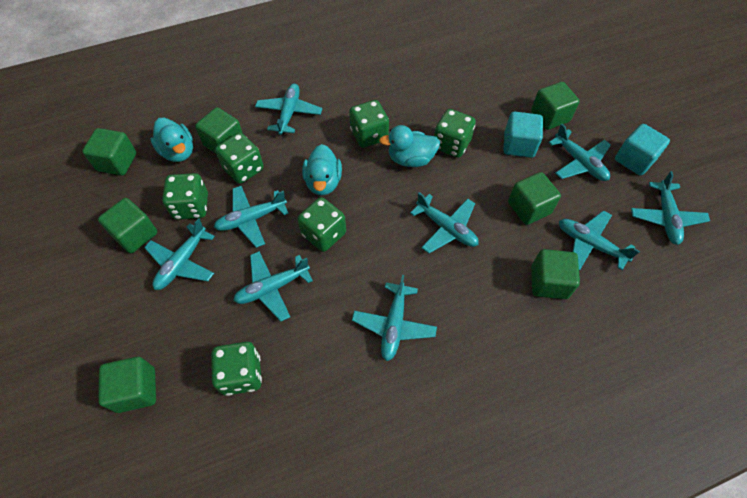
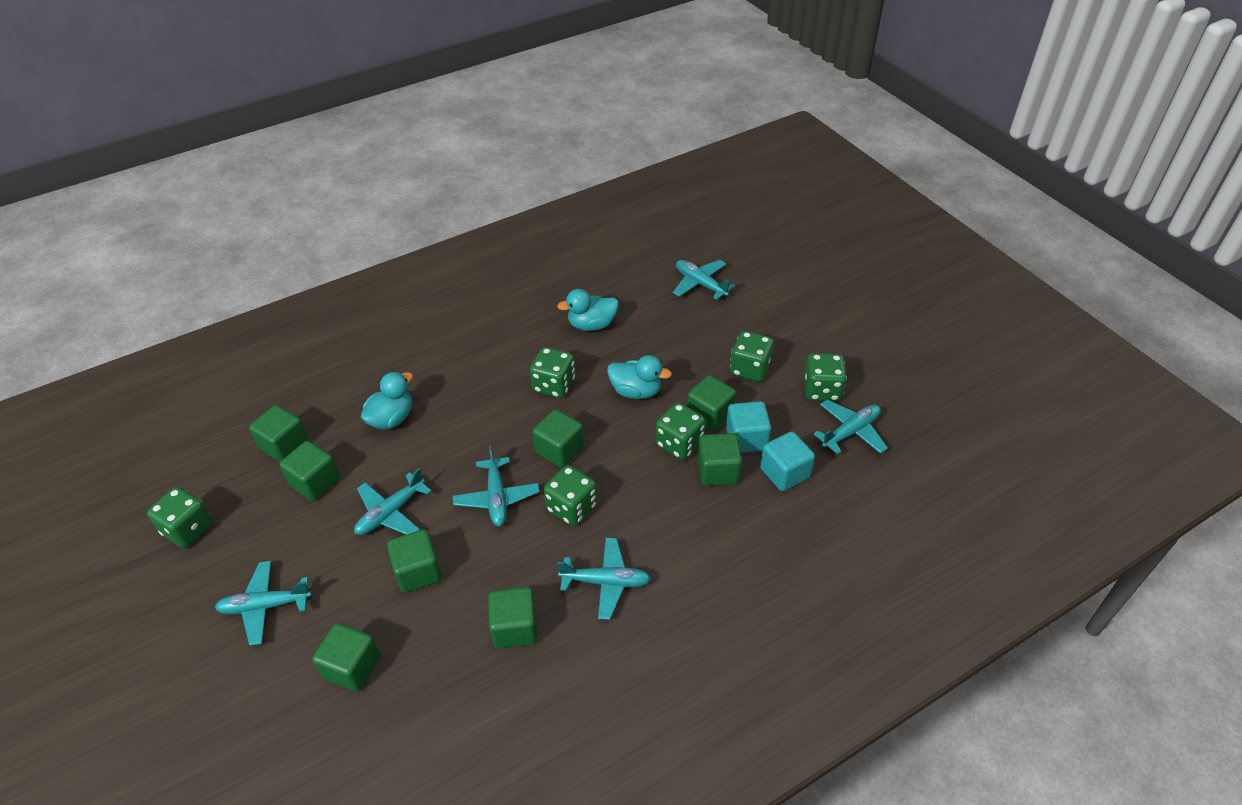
green cube: [82,128,136,176] [98,198,157,253] [98,357,156,413] [195,107,242,154] [508,172,561,225] [531,82,580,130] [531,249,580,299] = 7 -> [249,405,308,462] [280,441,340,501] [312,623,380,692] [387,529,442,593] [488,587,538,648] [532,409,584,468] [687,375,736,432] [698,433,742,486] = 8
turquoise plane: [144,218,215,290] [214,186,289,248] [233,251,313,321] [255,83,322,135] [352,275,437,361] [410,192,479,253] [549,124,611,181] [559,211,640,271] [631,171,710,245] = 9 -> [215,561,312,646] [354,468,432,535] [453,446,540,526] [557,538,651,620] [673,260,735,300] [813,399,888,454] = 6

